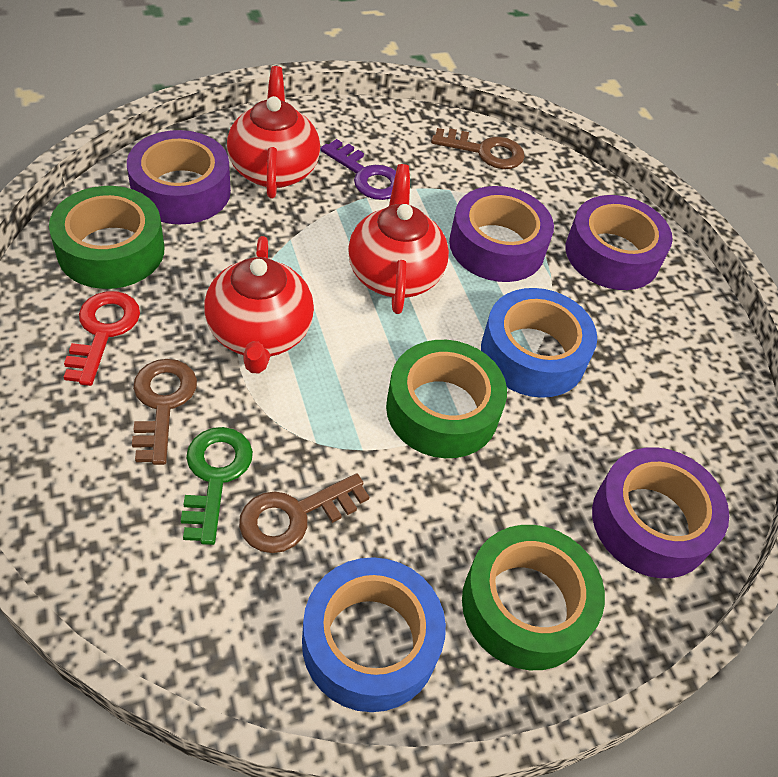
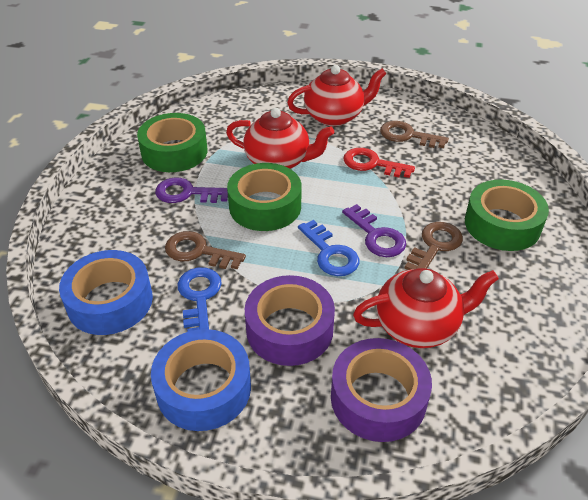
blue key: none = 0 -> [177,267,222,332] [298,220,359,276] = 2
green key: [181,427,253,545] = 1 -> none = 0
purple key: [320,139,396,200] = 1 -> [155,178,228,203] [342,204,406,257] = 2
purple tape: [127,130,231,224] [449,186,554,282] [565,195,673,290] [592,447,729,578] = 4 -> [245,275,335,366] [331,338,432,442] = 2

